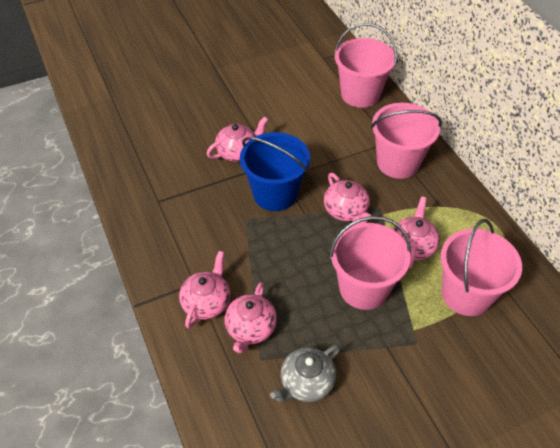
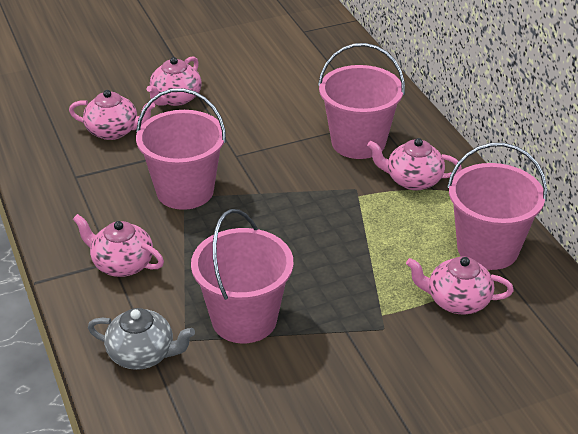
blue bucket: [240,132,310,211] = 1 -> none = 0

